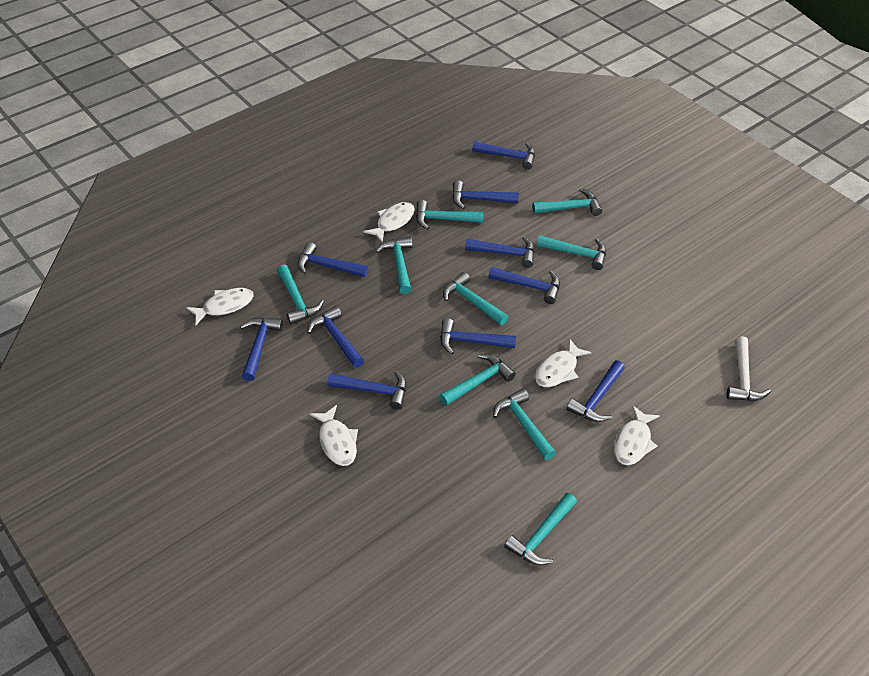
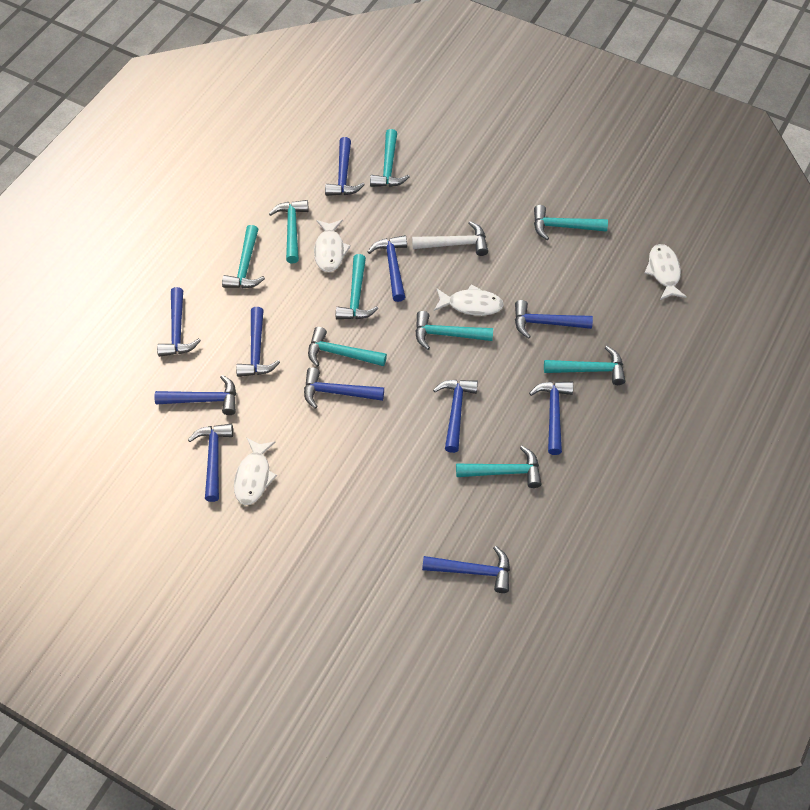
blue hammer: [240,318,283,381] [298,242,368,277] [307,306,364,368] [328,371,407,410] [440,318,516,354] [452,180,519,209] [465,236,535,268] [472,141,535,170] [488,267,560,304] [566,361,625,422] = 10 -> [154,375,236,415] [157,287,201,357] [188,424,233,502] [236,307,280,377] [304,368,384,409] [325,137,365,196] [368,235,407,302] [422,546,510,593] [433,380,478,453] [515,300,593,339] [529,382,573,455] = 11
white fish: [186,288,254,325] [310,405,358,466] [363,202,415,243] [535,339,592,387] [614,405,660,465] = 5 -> [234,438,277,505] [314,220,351,272] [434,284,504,316] [645,244,687,300] = 4

